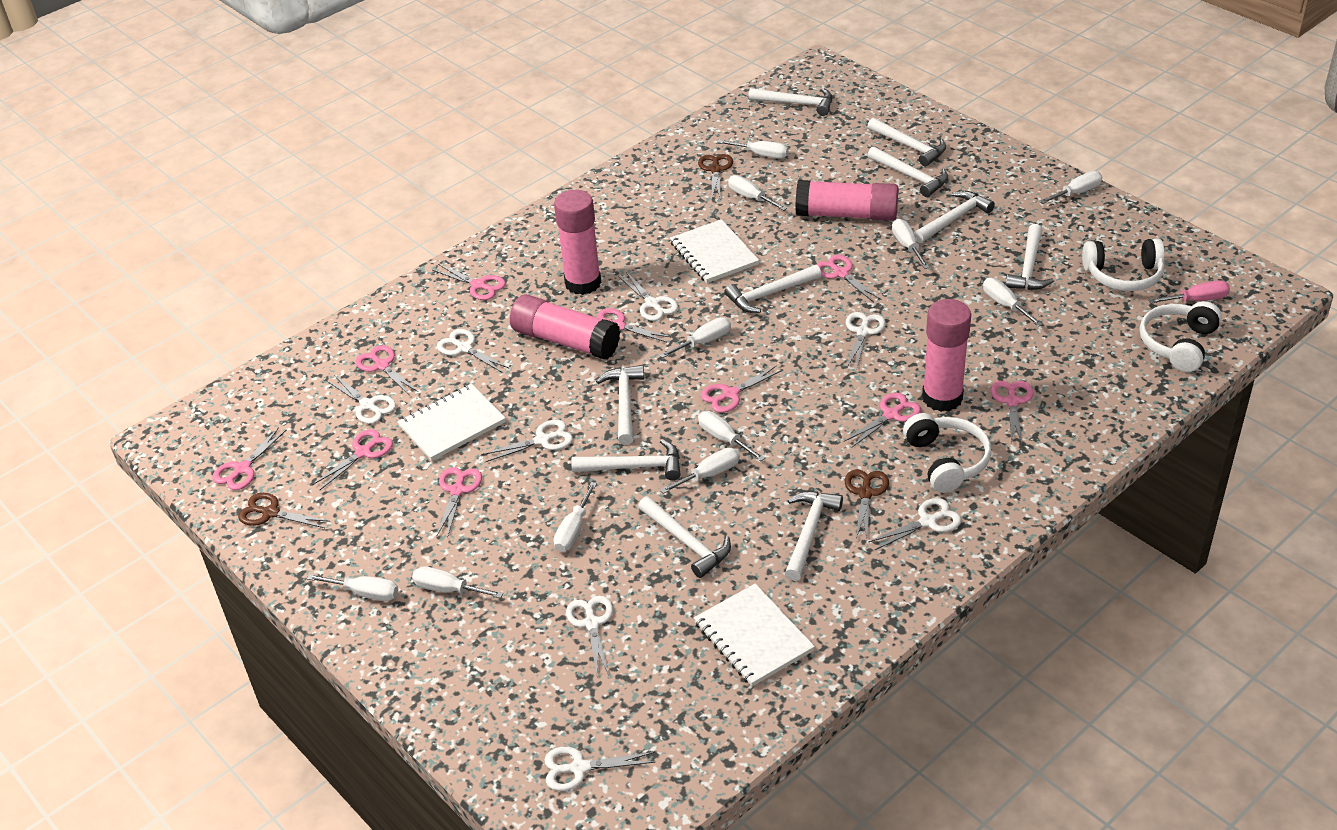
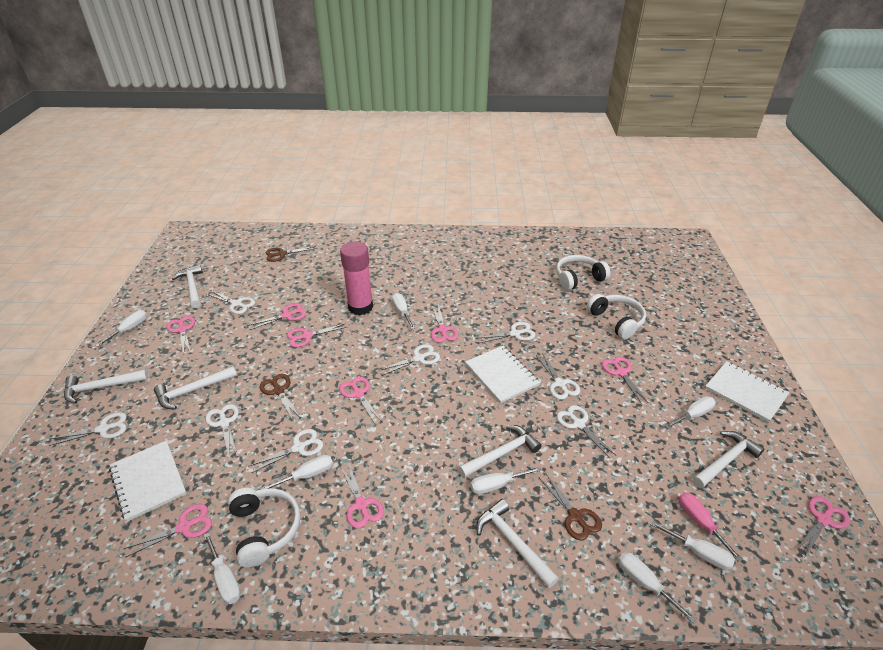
pink glue stick: [510,294,620,360] [554,190,601,295] [796,180,898,221] [922,299,971,412] = 4 -> [340,241,373,315] = 1
pink scissors: [212,427,286,490] [312,429,393,490] [355,345,418,396] [433,264,506,300] [437,467,482,538] [598,308,672,342] [701,365,783,413] [816,255,882,302] [845,393,921,448] [990,381,1033,444] = 10 -> [123,504,212,558] [167,316,195,355] [247,303,306,330] [287,323,346,347] [339,377,382,424] [340,463,384,528] [431,304,458,343] [602,357,648,404] [795,496,850,557] = 9
white hammer: [571,439,681,481] [596,365,644,445] [638,496,731,578] [724,265,821,313] [748,88,832,116] [785,491,843,581] [868,118,946,166] [868,146,948,197] [914,191,995,243] [1005,224,1054,290] = 10 -> [64,369,148,404] [154,366,237,409] [172,265,203,308] [458,425,541,478] [476,499,559,588] [693,431,764,488] = 6
white screwdriver: [307,574,398,601] [412,566,503,598] [554,482,597,552] [659,317,731,358] [660,448,740,494] [698,411,765,461] [718,140,788,158] [728,175,787,211] [892,219,930,269] [983,278,1043,327] [1039,171,1102,204] = 11 -> [95,310,147,347] [204,532,241,604] [260,454,333,490] [392,293,415,329] [470,467,541,494] [618,552,697,623] [650,521,735,570] [664,396,715,429] = 8

